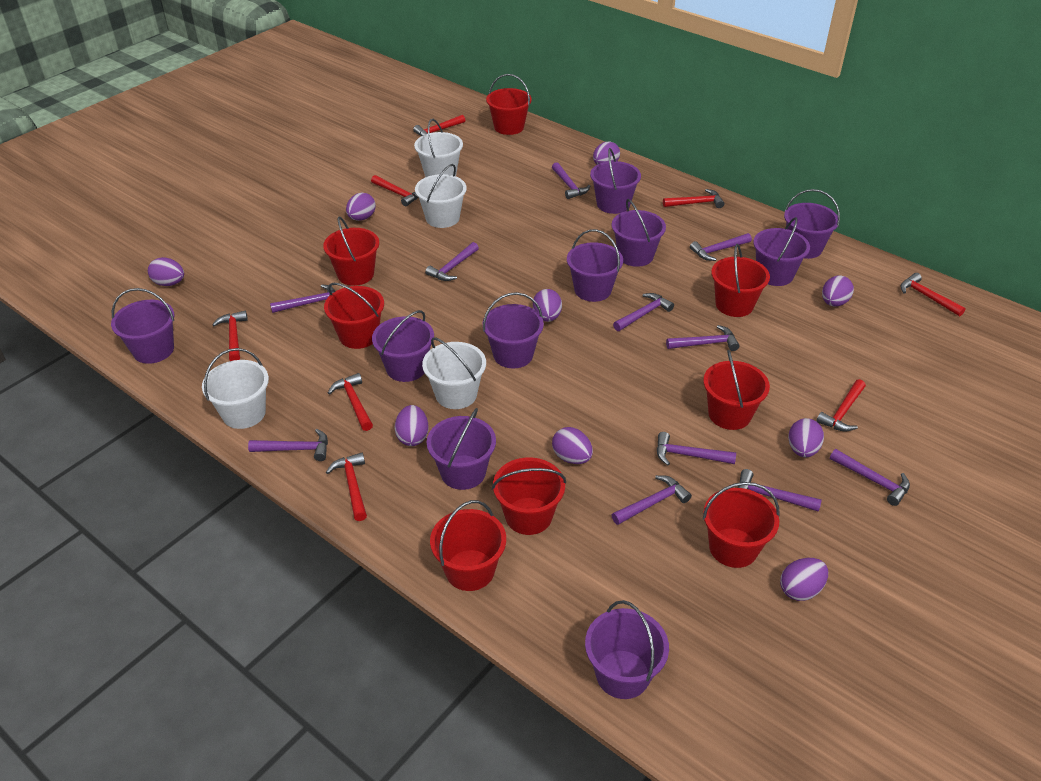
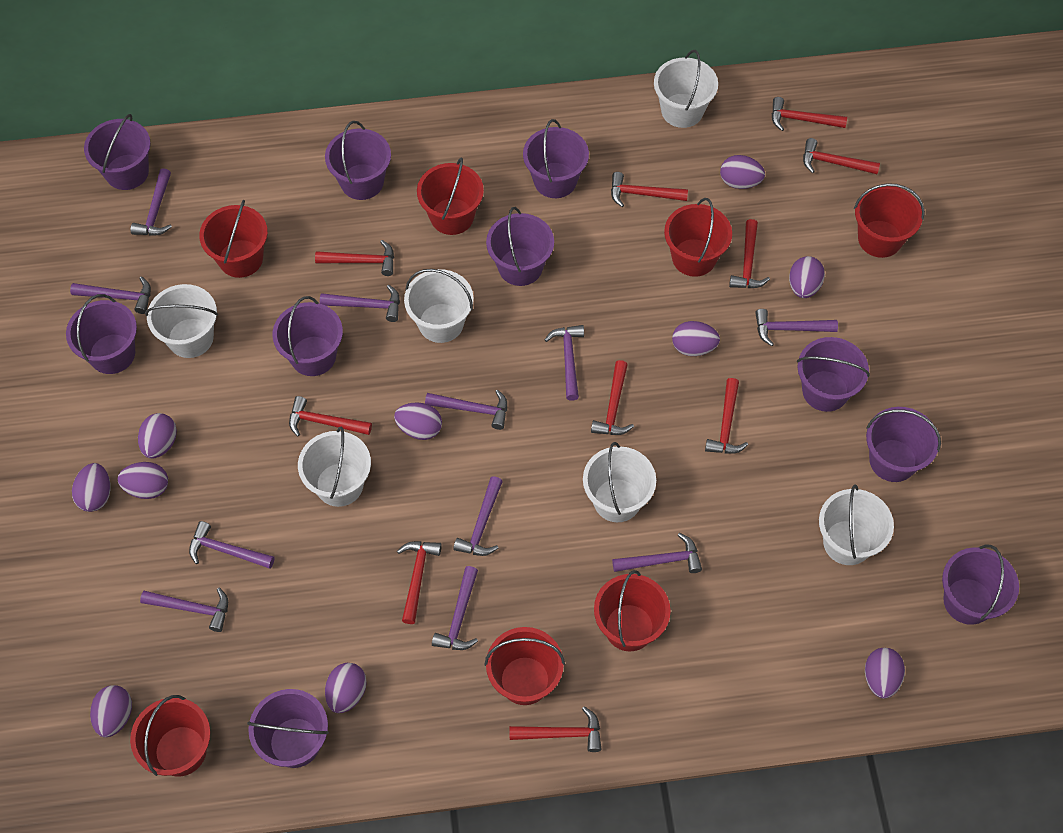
purple egg: [148,257,184,286] [346,193,376,221] [395,405,429,446] [533,289,562,322] [552,427,593,464] [593,141,620,165] [780,558,828,601] [788,418,824,457] [822,275,854,307] = 9 -> [72,463,111,512] [90,685,132,738] [118,462,168,499] [138,413,177,459] [325,663,367,713] [394,403,442,440] [672,321,720,356] [720,155,765,189] [789,256,825,298] [865,648,905,699] = 10
red bucket: [323,216,379,286] [324,283,384,349] [430,500,506,591] [486,74,531,135] [492,458,566,535] [703,350,770,430] [703,482,779,568] [711,244,770,317] = 8 -> [130,695,210,777] [199,200,268,278] [417,158,484,235] [485,627,565,705] [594,570,671,651] [664,198,732,277] [854,183,925,258] = 7
red hammer: [212,311,248,361] [326,453,367,521] [328,373,373,431] [371,175,418,206] [413,115,465,136] [663,189,724,208] [816,379,866,432] [900,273,966,316] = 8 -> [289,396,372,436] [315,240,394,276] [397,541,442,624] [509,706,602,752] [591,360,634,435] [611,172,688,207] [705,378,748,454] [729,219,770,288] [771,97,847,131] [803,138,880,174] = 10
white bucket: [202,348,269,429] [414,119,463,177] [415,164,467,228] [422,337,486,409] = 4 -> [145,284,218,358] [298,426,371,507] [404,269,474,343] [583,442,656,522] [654,50,718,128] [819,484,894,565] = 6

